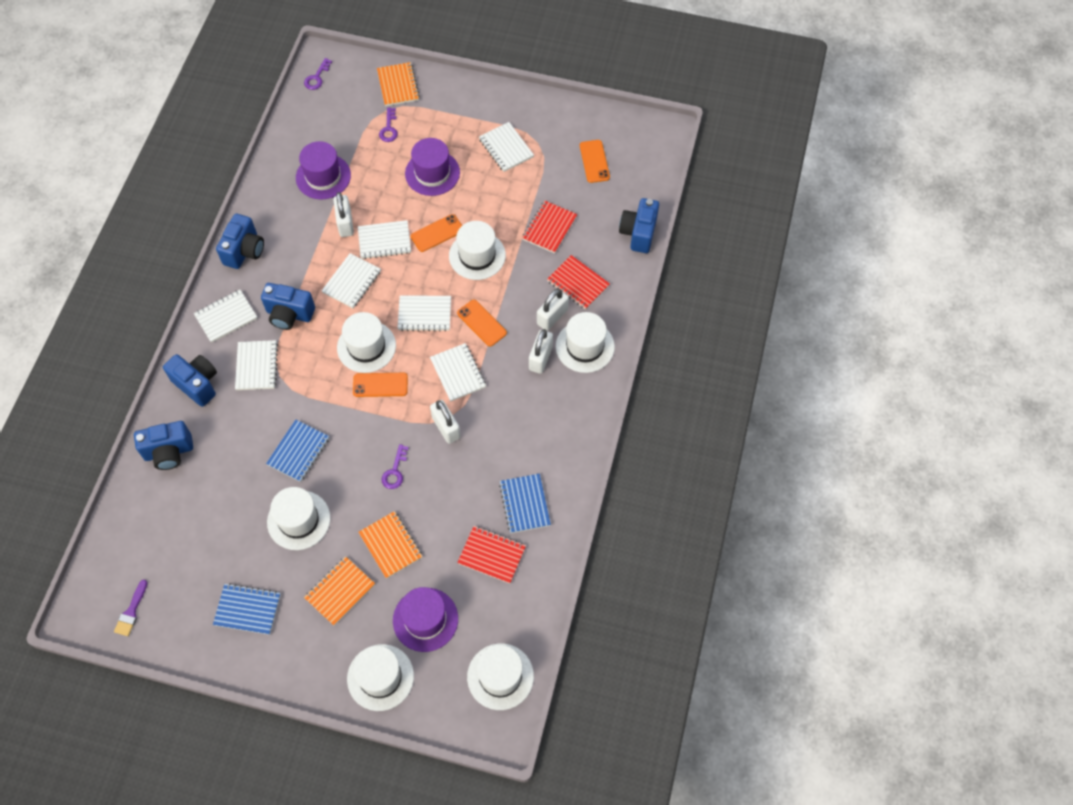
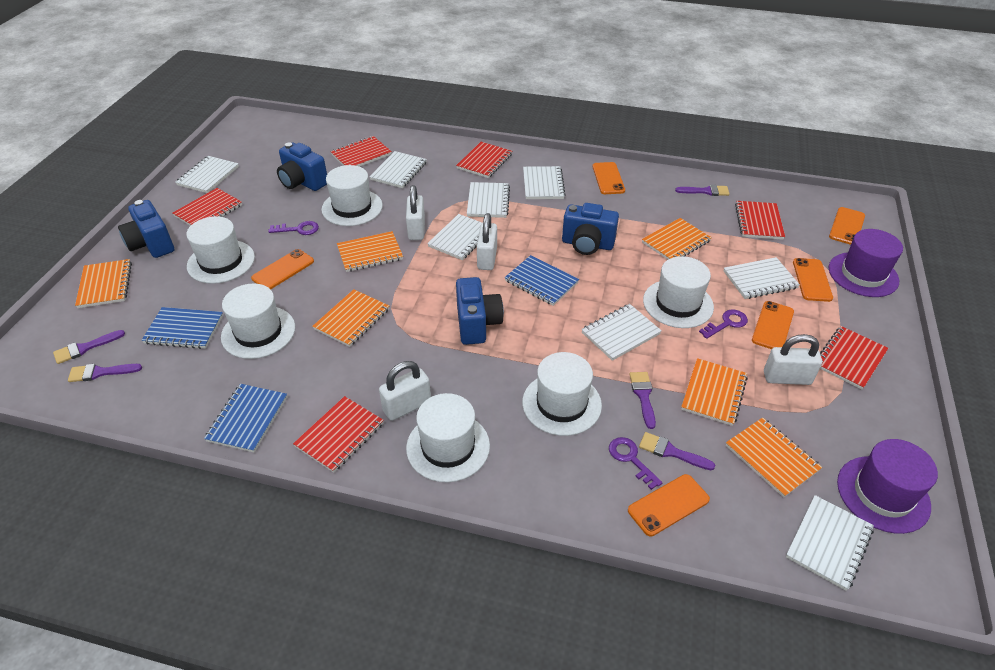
blue camera: [134,421,193,470] [163,354,217,407] [216,214,264,269] [261,283,315,330] [619,198,659,253] = 5 -> [118,200,174,258] [277,142,327,191] [456,277,504,345] [562,203,619,255] = 4
orange notebook: [304,556,375,626] [359,511,422,579] [377,62,420,106] = 3 -> [75,259,132,308] [312,289,389,347] [337,231,403,272] [642,218,712,260] [681,358,748,426] [726,417,822,498] = 6
orange phone: [353,373,408,397] [411,214,462,252] [457,300,507,346] [580,140,610,183] = 4 -> [251,249,314,289] [592,162,625,194] [628,474,710,537] [752,301,794,349] [793,258,833,302] [829,207,865,245] = 6
purple brush: [114,579,147,636] = 1 -> [53,330,125,364] [68,364,142,382] [629,372,656,429] [639,432,715,470] [675,185,730,196] = 5
purple hat: [296,141,351,200] [393,587,458,652] [405,138,460,196] = 3 -> [829,229,903,297] [837,439,938,534] = 2
red notebook: [457,526,526,584] [522,201,577,253] [547,255,610,310] = 3 -> [173,188,242,226] [293,396,384,473] [331,136,392,167] [456,142,512,178] [735,201,785,240] [820,326,888,390] = 6
white notebook: [194,289,258,343] [235,340,278,390] [322,253,381,308] [358,220,411,259] [397,295,451,331] [430,343,486,402] [479,122,534,172] = 7 -> [175,156,239,193] [369,151,427,188] [427,214,482,260] [467,182,510,218] [523,166,566,199] [581,304,662,361] [724,257,800,299] [786,495,874,591] = 8

